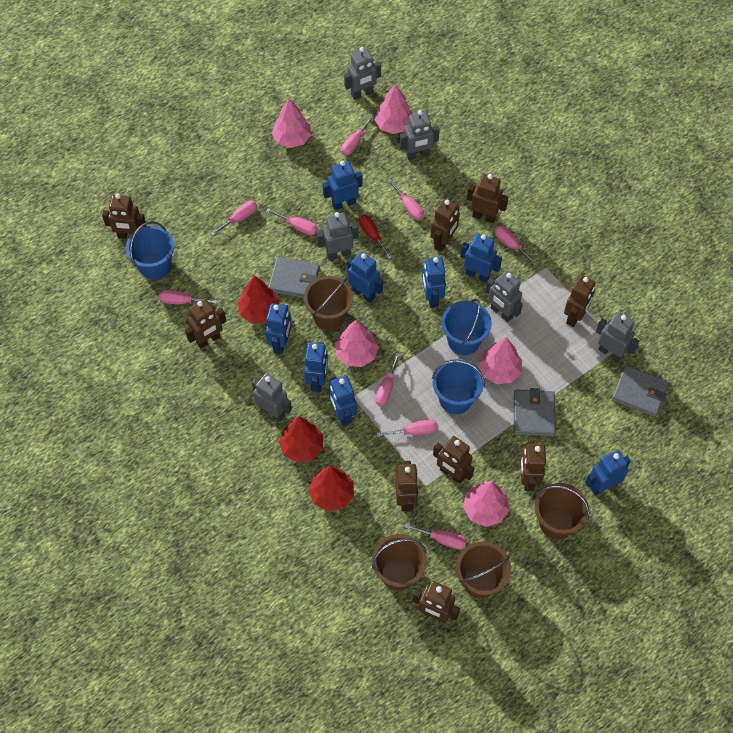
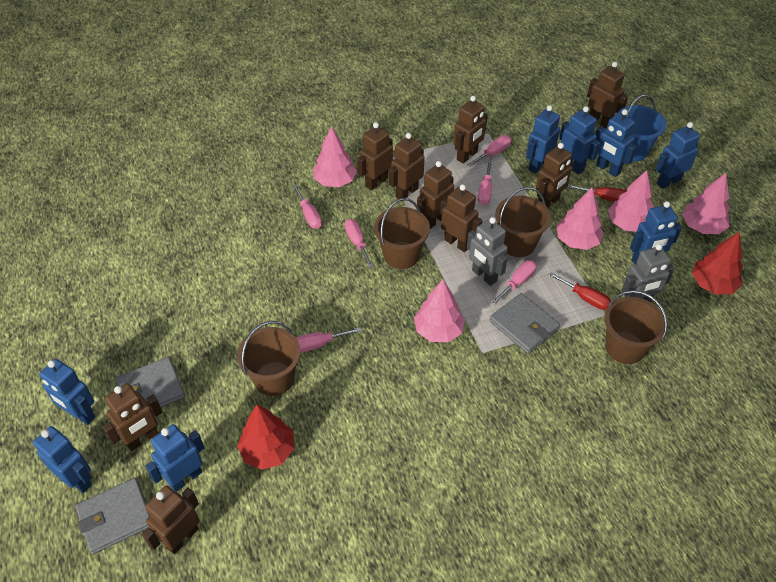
blue bucket: [126,221,174,280] [432,359,485,414] [441,299,492,355] = 3 -> [618,95,666,162] = 1
grey robot: [252,373,292,422] [317,212,358,260] [344,47,381,100] [399,110,440,160] [485,271,523,322] [596,313,639,362] = 6 -> [467,217,508,286] [621,244,674,302] = 2
pink screwdriver: [159,290,217,304] [210,201,257,236] [266,209,318,235] [341,115,374,156] [375,353,400,406] [377,419,438,437] [387,179,424,220] [405,524,467,550] [495,226,538,266] = 9 -> [293,185,322,229] [296,327,362,352] [344,219,373,267] [467,135,512,167] [478,160,492,205] [492,260,537,304] = 6
red screwdriver: [359,215,392,259] = 1 -> [549,272,611,310] [568,184,627,202] = 2
red tree: [237,276,280,323] [279,416,323,463] [308,466,354,511] = 3 -> [237,405,294,470] [692,232,743,295] = 2

